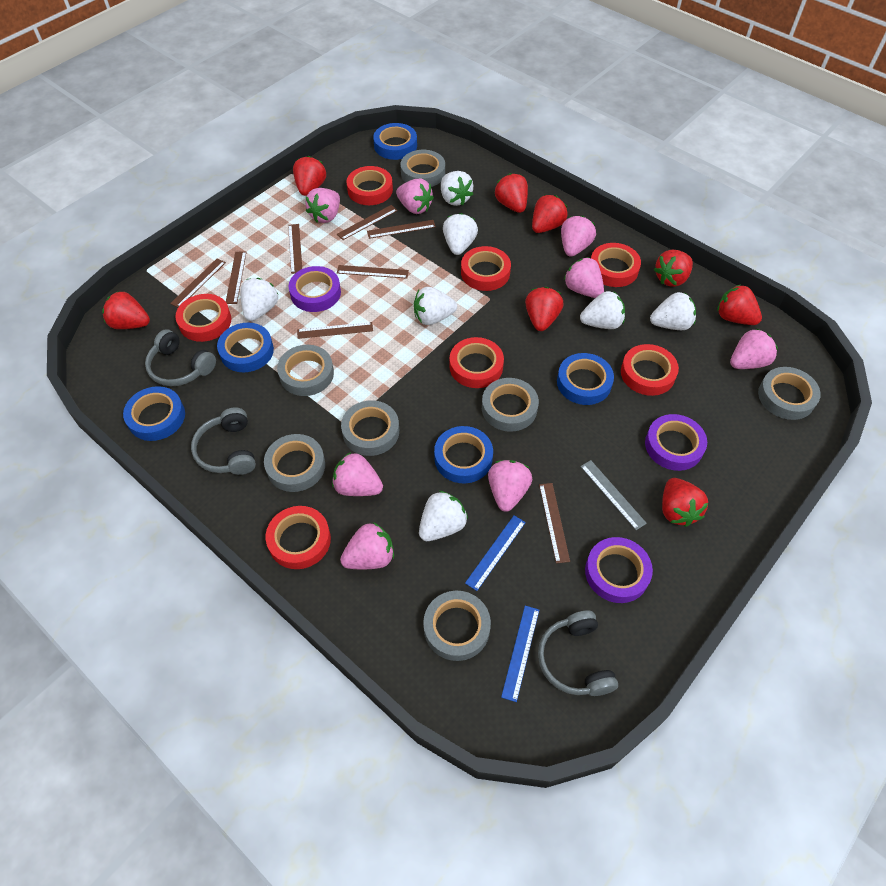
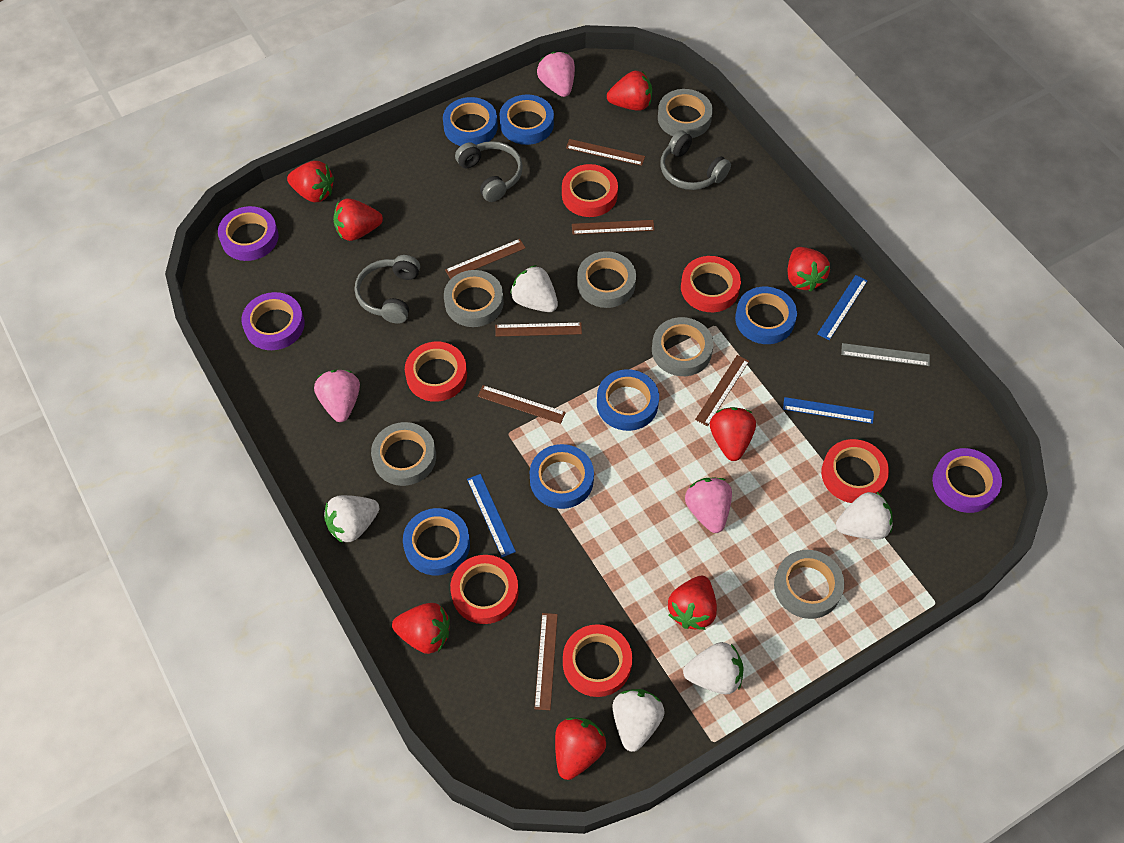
blue ruler: [465,515,526,591] [501,606,539,702] = 2 -> [467,474,516,557] [783,397,874,424] [817,275,867,340] = 3
blue tape: [123,386,185,441] [217,323,274,372] [373,123,417,160] [434,426,493,483] [557,353,614,405] = 5 -> [403,508,470,575] [443,97,498,146] [500,94,554,145] [530,444,594,509] [597,369,659,431] [735,287,797,344] = 6
brown ruler: [170,258,226,307] [226,252,247,304] [288,224,302,274] [297,322,373,339] [337,205,398,240] [337,265,409,279] [367,220,436,239] [539,483,570,563] = 8 -> [445,239,525,279] [478,385,566,424] [495,322,582,337] [534,613,558,710] [566,139,645,166] [572,220,655,234] [695,355,749,426] = 7
grey tape: [264,434,325,492] [277,345,334,396] [341,400,399,456] [401,150,445,187] [423,591,491,661] [482,378,539,432] [758,367,821,420] = 7 -> [371,422,436,486] [444,270,504,327] [577,251,636,308] [652,317,713,376] [658,89,713,138] [774,550,844,619] = 6
pink strawberry: [305,188,340,223] [332,452,383,496] [340,522,394,569] [396,178,434,214] [488,460,532,512] [561,216,596,257] [564,257,604,298] [730,329,778,369] = 8 -> [314,370,360,422] [537,52,575,97] [685,478,732,533] = 3
red tape: [175,294,231,342] [266,506,331,569] [346,166,393,205] [449,337,504,388] [461,246,511,291] [591,243,641,287] [621,344,679,396] = 7 -> [405,342,467,402] [450,555,519,624] [562,164,618,217] [563,624,632,697] [681,256,741,312] [821,439,889,503] = 6
white strawberry: [240,278,279,321] [414,287,457,325] [419,491,468,541] [441,171,473,206] [443,213,478,255] [580,291,625,329] [650,292,696,330] = 7 -> [324,495,379,543] [510,265,558,312] [612,689,665,752] [683,642,744,695] [836,492,893,539] = 5

